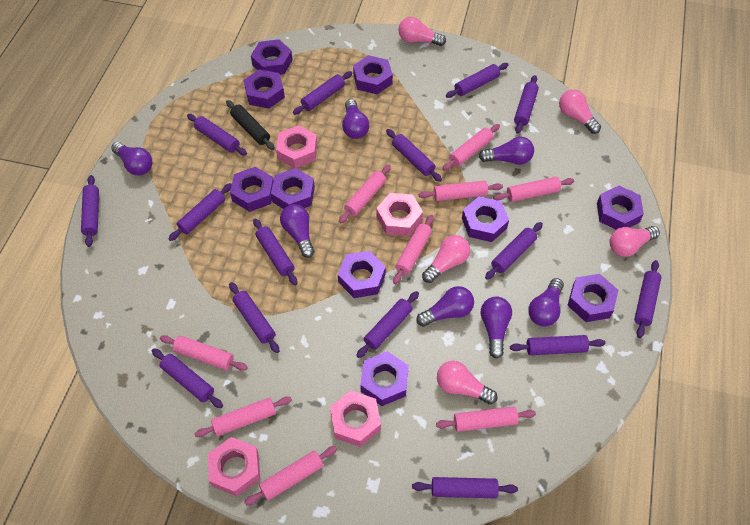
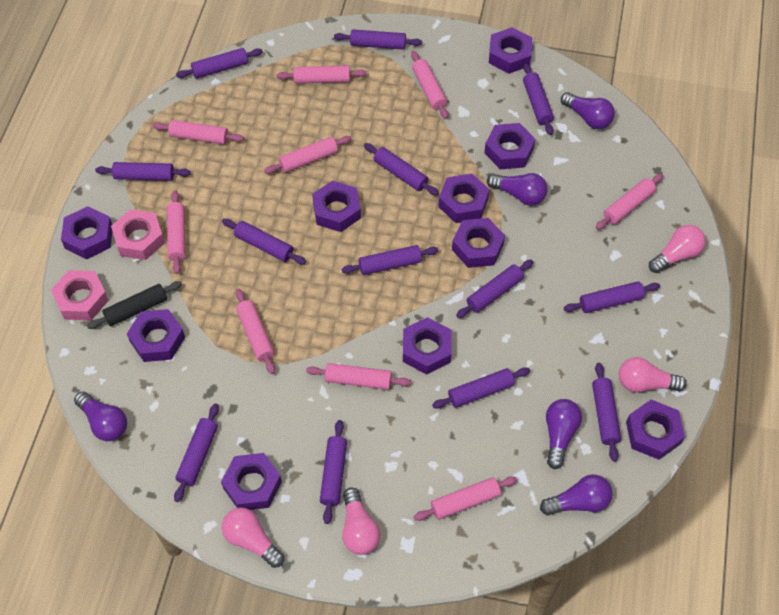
pink light bulb: [398,17,446,46] [422,235,470,283] [437,361,497,405] [559,90,601,134] [610,226,660,257] = 5 -> [221,508,284,568] [342,487,380,555] [619,357,687,393] [649,225,706,273] = 4
pink nut: [208,437,260,496] [276,125,317,168] [330,391,381,447] [376,193,423,236] = 4 -> [51,270,109,320] [111,209,165,260] = 2
purple light bulb: [111,142,152,176] [280,204,314,258] [342,99,369,139] [416,286,474,327] [479,137,534,165] [481,296,512,359] [528,278,564,327] = 7 -> [74,391,127,441] [487,173,548,206] [540,475,613,516] [546,399,582,469] [561,92,615,129] = 5
purple rolling pin: [81,175,99,247] [152,348,223,408] [168,183,232,241] [187,114,247,156] [229,282,279,353] [253,218,298,285] [293,71,352,115] [356,291,419,358] [386,129,442,182] [412,477,518,498] [446,63,509,98] [485,222,543,280] [510,335,605,355] [514,75,539,134] [634,260,662,338] = 15 -> [95,162,191,181] [174,403,219,502] [176,48,263,79] [222,219,306,264] [320,420,347,524] [334,29,422,50] [342,245,439,275] [364,143,439,196] [432,368,530,409] [456,260,533,318] [523,63,554,135] [564,281,660,313] [592,363,621,462] = 13

